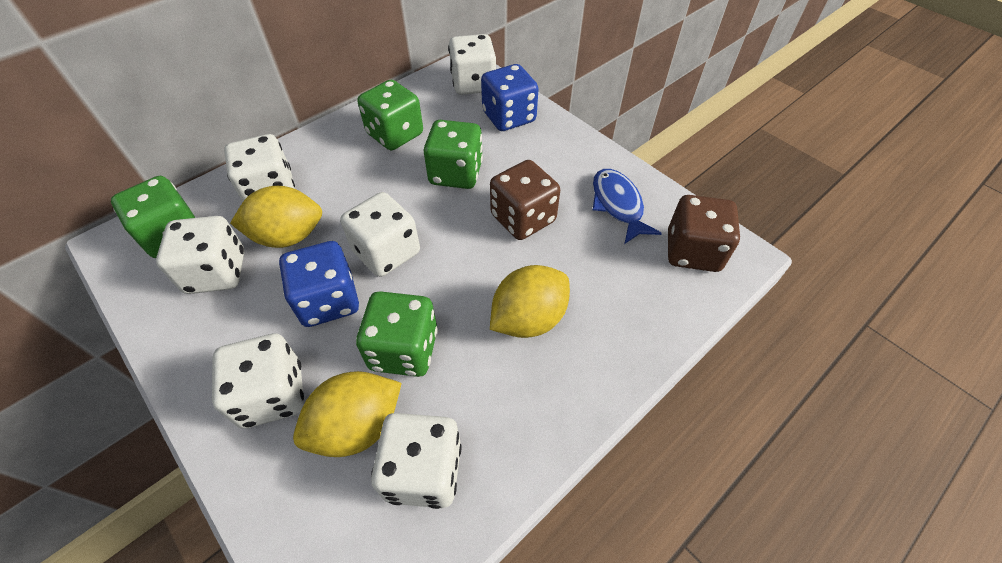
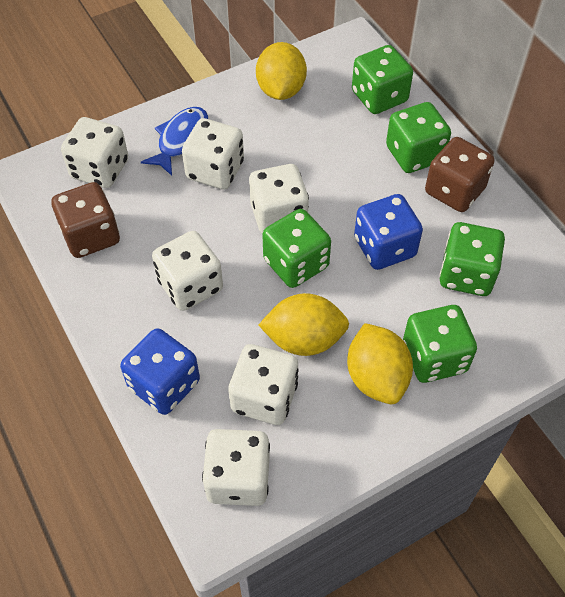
green dice: [111,176,195,258] [356,291,438,377] [358,80,423,151] [424,120,483,189] = 4 -> [262,209,331,288] [352,45,413,114] [386,102,451,173] [403,305,477,383] [439,222,505,296] = 5

